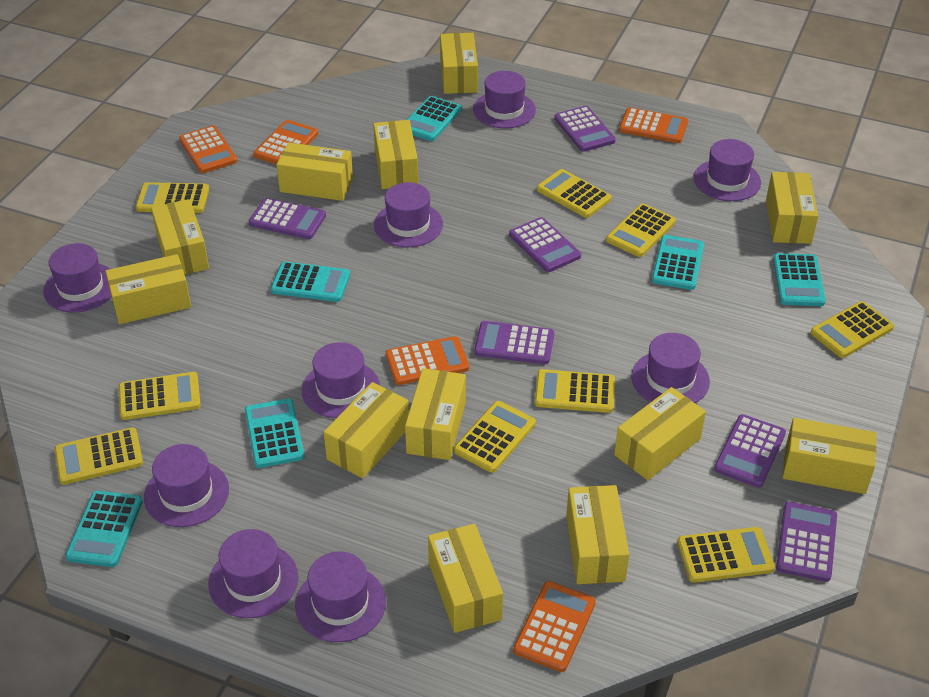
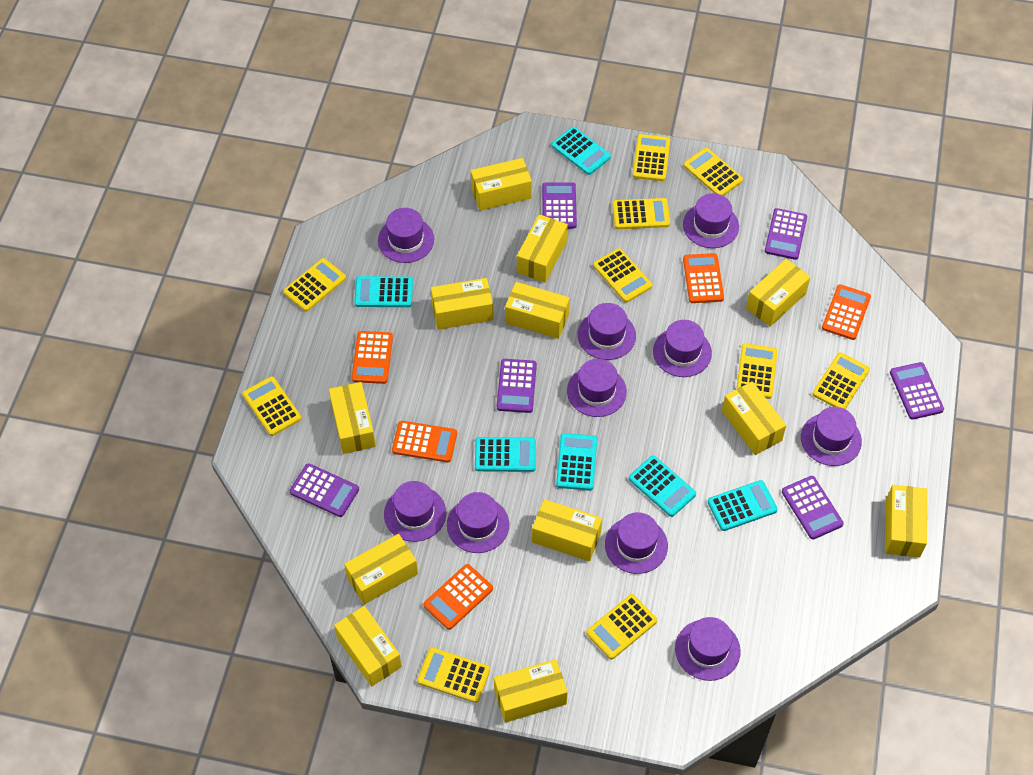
purple hat: [43,243,112,313] [144,444,229,527] [208,529,298,618] [295,552,386,642] [302,342,380,418] [374,182,443,247] [473,71,536,128] [631,333,710,403] [694,139,761,201] = 9 -> [378,208,434,263] [384,481,446,542] [447,492,509,553] [567,359,627,417] [578,303,636,360] [605,512,668,574] [653,320,712,377] [675,617,741,681] [683,193,739,248] [801,407,862,466] = 10
yellow calculator: [55,427,143,485] [119,372,201,420] [136,182,209,213] [454,401,536,473] [535,369,615,413] [537,169,612,218] [606,203,676,257] [677,527,775,583] [811,301,894,358] = 9 -> [242,376,301,436] [283,258,346,312] [417,647,490,703] [586,594,657,660] [593,248,652,303] [612,198,670,229] [633,134,670,181] [683,148,743,196] [736,343,778,399] [813,352,870,409] = 10

